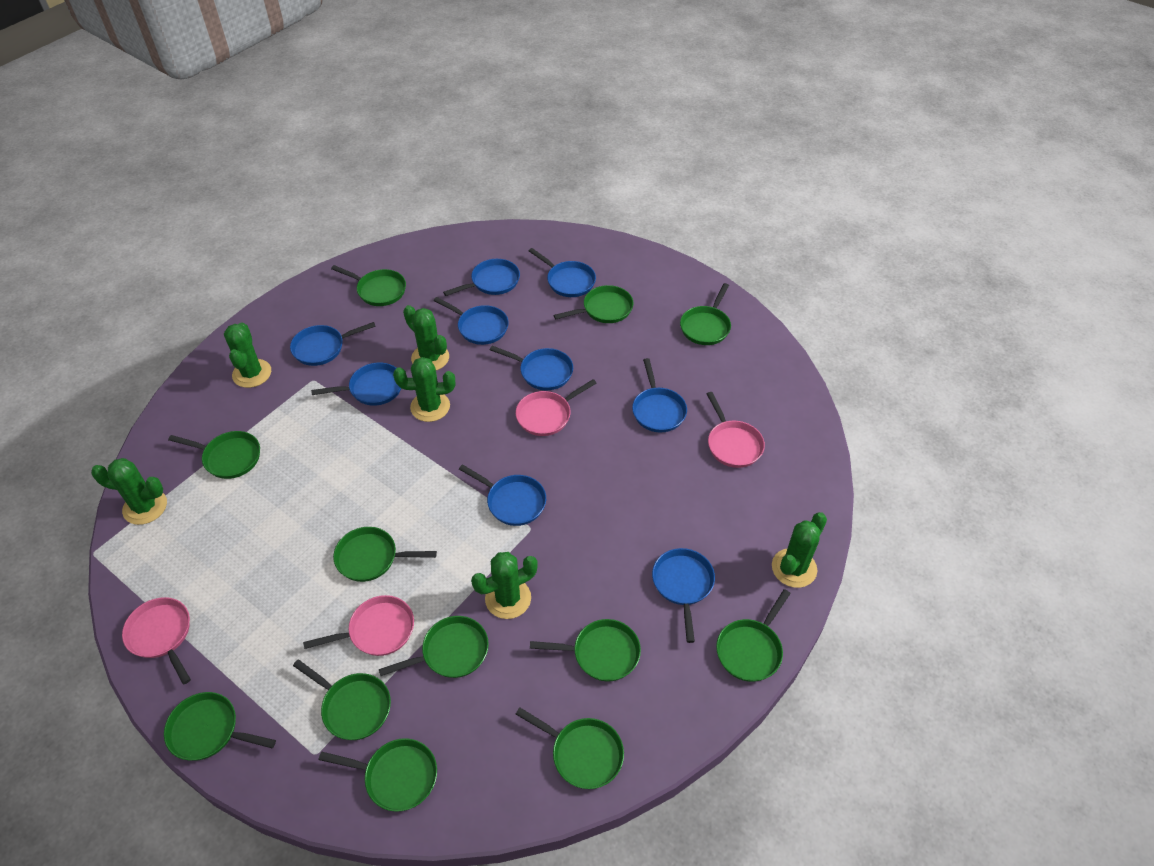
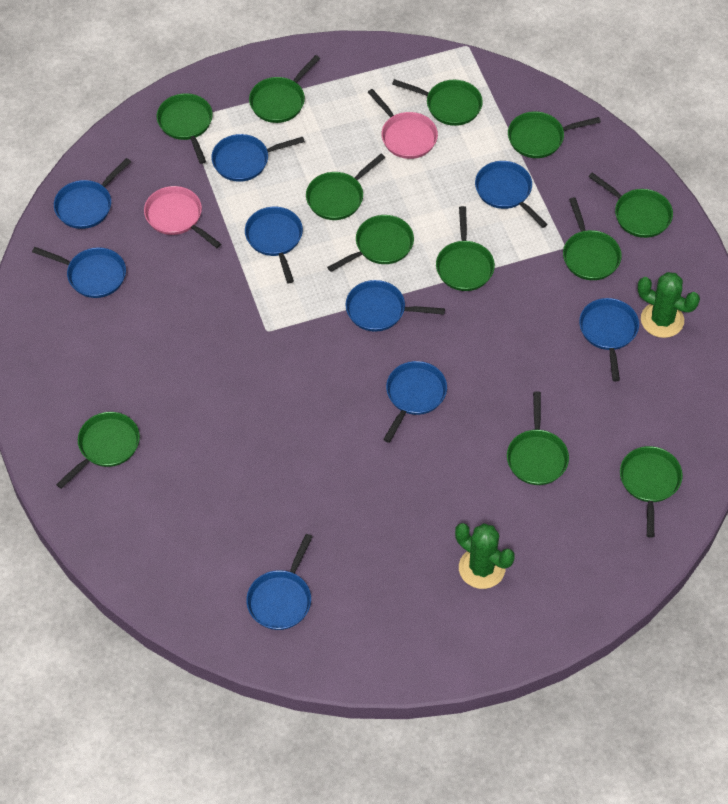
green cactus: [91,458,167,525] [224,323,271,388] [393,357,455,422] [403,305,449,370] [471,552,538,619] [772,512,827,588] = 6 -> [455,523,515,589] [638,272,700,338] = 2
pink pan: [122,597,191,684] [303,595,414,656] [516,379,597,436] [707,392,765,468] = 4 -> [144,186,221,248] [368,89,438,159] = 2

